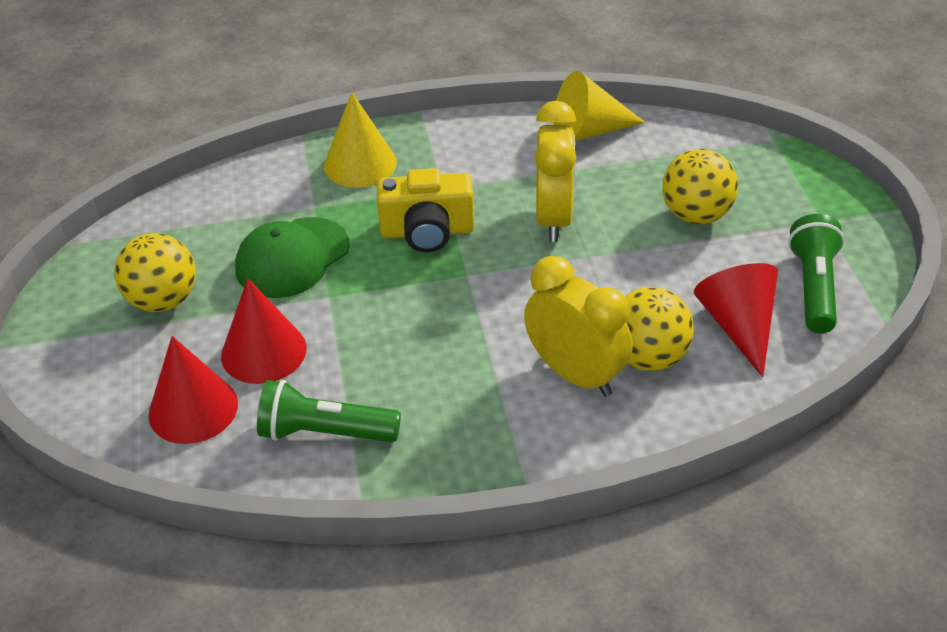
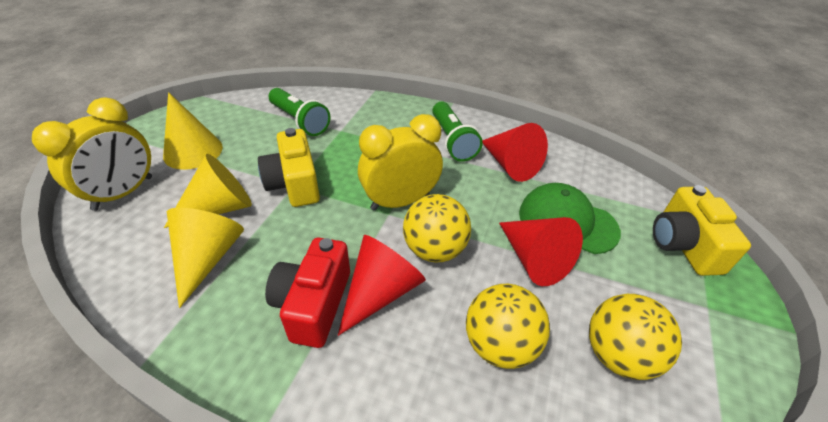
red camera: none = 0 -> [265,237,350,348] = 1
yellow camera: [377,168,474,252] = 1 -> [258,128,320,207] [653,185,751,276] = 2
yellow cone: [324,92,397,188] [554,71,645,141] = 2 -> [163,92,223,170] [164,154,252,228] [167,208,244,308] = 3

